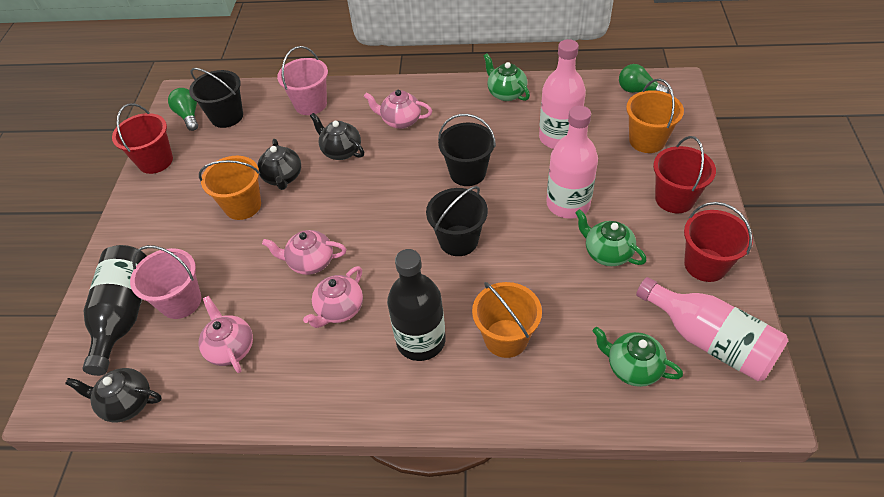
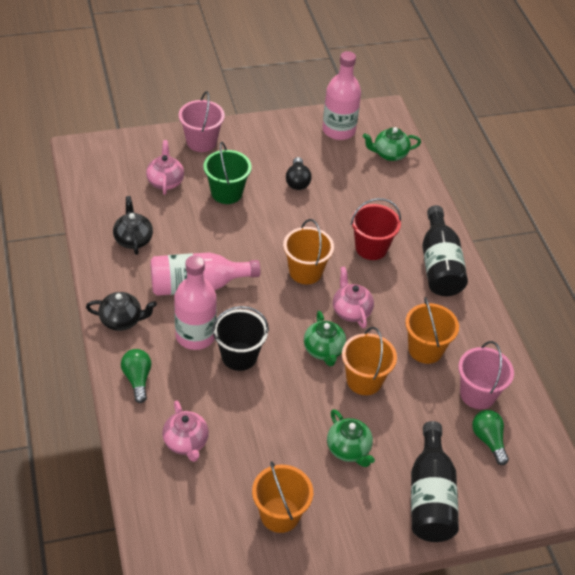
black bucket: [189,68,243,128] [426,186,488,256] [438,114,496,186] = 3 -> [212,306,269,371] = 1
black light bulb: none = 0 -> [286,157,311,190] = 1
black teapot: [65,368,162,422] [257,139,301,190] [310,113,364,160] = 3 -> [86,292,157,331] [113,196,153,255] = 2
green bucket: none = 0 -> [203,142,252,204] = 1
orange bucket: [199,156,261,220] [472,282,542,358] [626,79,684,153] = 3 -> [252,461,313,533] [283,219,334,284] [342,327,397,395] [405,297,459,364] = 4
pink teapot: [199,296,253,373] [262,230,346,275] [303,266,363,328] [364,90,432,129] = 4 -> [146,140,184,195] [162,400,209,462] [333,266,374,328] = 3
red bucket: [112,103,173,174] [653,136,716,213] [684,202,753,282] = 3 -> [351,198,401,260] = 1

